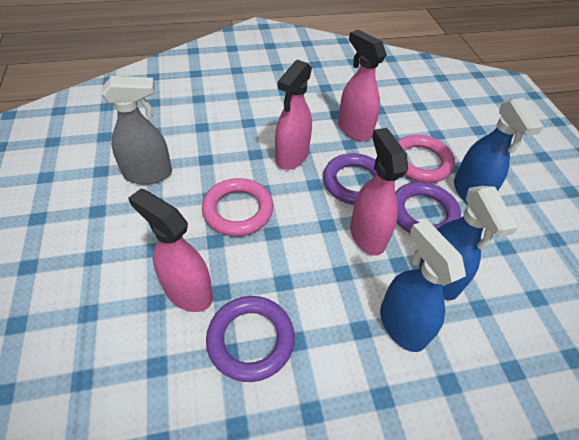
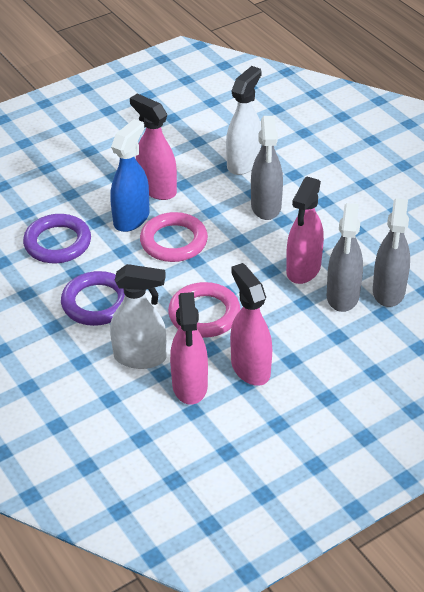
blue spray bottle: [380,220,466,352] [420,186,518,300] [454,98,544,205] = 3 -> [110,119,150,232] = 1
grey spray bottle: [101,76,172,185] = 1 -> [251,116,283,220] [327,203,363,312] [373,198,410,307] = 3
purple ring: [206,296,295,382] [323,153,377,205] [395,182,461,234] = 3 -> [23,214,91,263] [61,271,125,326] = 2
white spray bottle: none = 0 -> [110,264,166,369] [226,66,262,175] = 2

